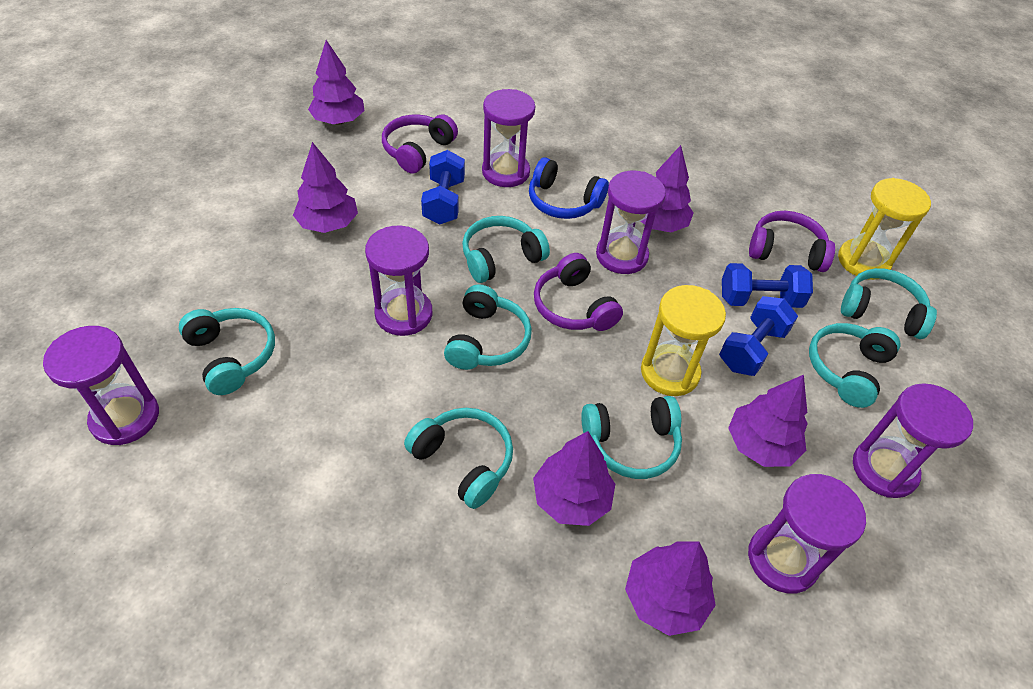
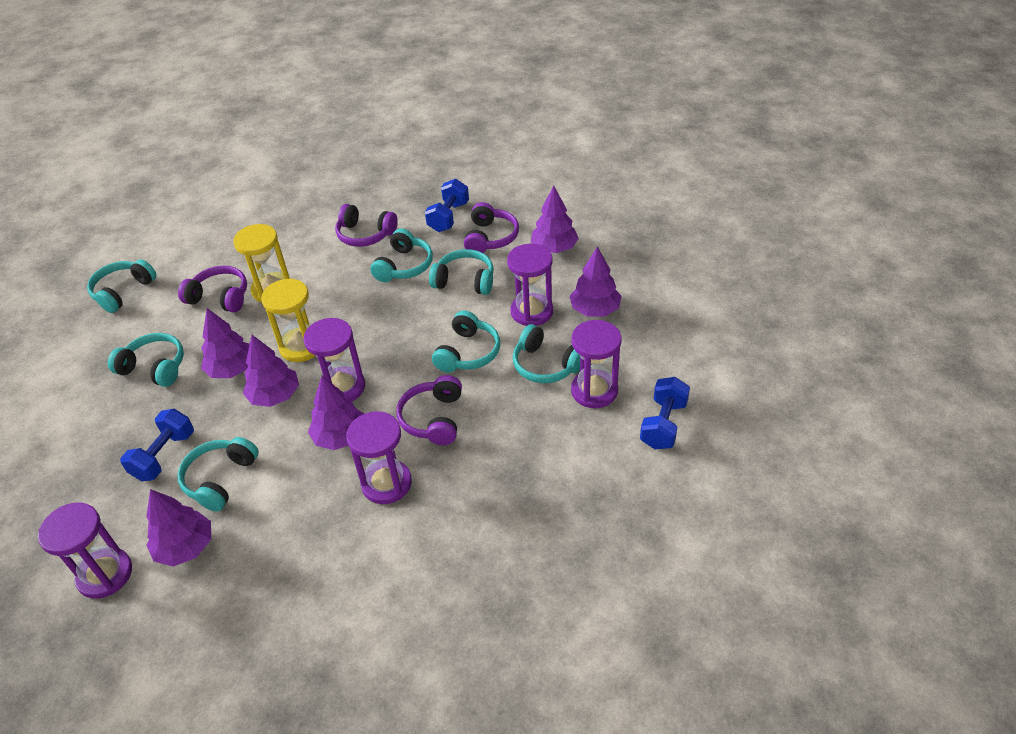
blue headphones: [529,157,609,219] = 1 -> none = 0
purple headphones: [382,114,458,173] [534,253,623,331] [749,211,835,272] = 3 -> [178,266,247,313] [335,204,398,247] [396,375,462,445] [464,202,519,253] = 4
purple hourglass: [43,326,159,445] [365,226,432,336] [482,89,535,187] [596,171,666,274] [748,474,866,593] [853,383,973,498] = 6 -> [38,502,132,599] [303,318,365,402] [346,411,412,504] [507,244,553,326] [571,320,621,408] = 5

